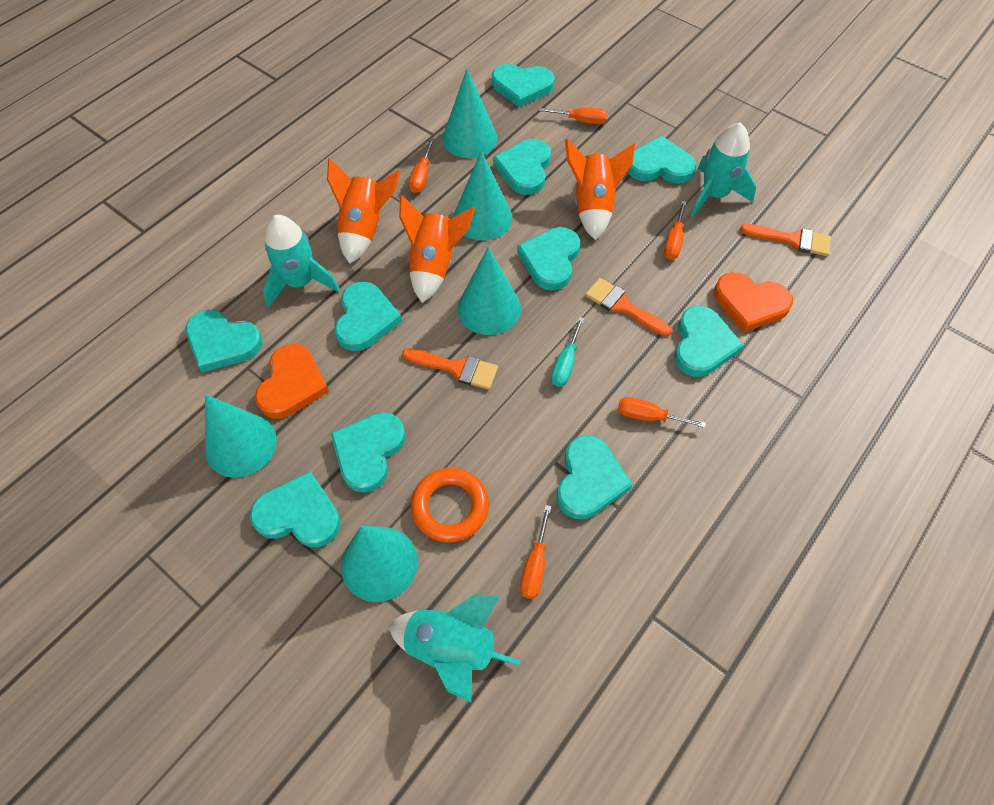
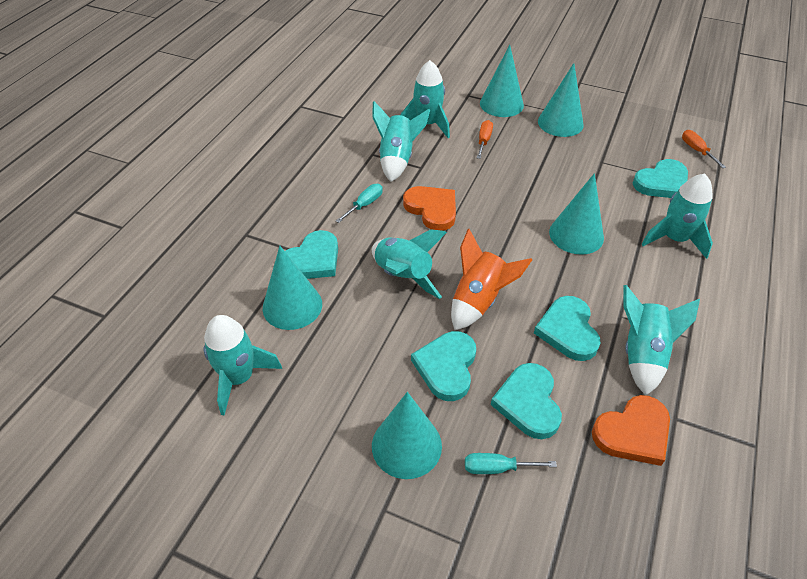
orange brush: [402,348,498,390] [585,278,672,337] [740,224,831,256] = 3 -> none = 0
orange ring: [411,468,489,542] = 1 -> none = 0
orange rocket: [327,158,400,264] [399,194,475,303] [565,139,635,240] = 3 -> [451,229,532,330] = 1
orange screwdriver: [409,139,434,193] [520,505,551,599] [539,107,607,124] [618,397,706,428] [664,201,686,260] = 5 -> [477,120,493,159] [682,130,726,168] = 2
turquoise heart: [186,309,263,372] [250,471,341,547] [331,412,406,493] [335,282,402,351] [492,64,554,107] [493,139,551,195] [517,227,580,290] [557,435,633,519] [627,136,696,184] [674,306,744,377] = 10 -> [285,230,338,279] [411,331,476,401] [491,363,562,439] [534,296,601,361] [633,159,688,198] = 5
turquoise rocket: [263,215,340,307] [389,594,520,702] [691,122,756,217] = 3 -> [203,315,282,416] [372,101,430,182] [372,229,447,299] [400,60,450,138] [624,285,700,396] [641,174,713,259] = 6
turquoise screwdriver: [551,317,584,387] = 1 -> [336,184,383,223] [465,453,557,474] = 2

